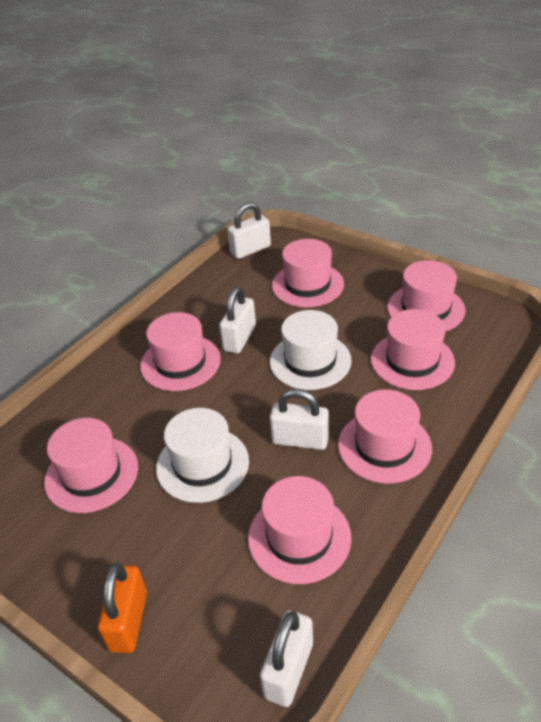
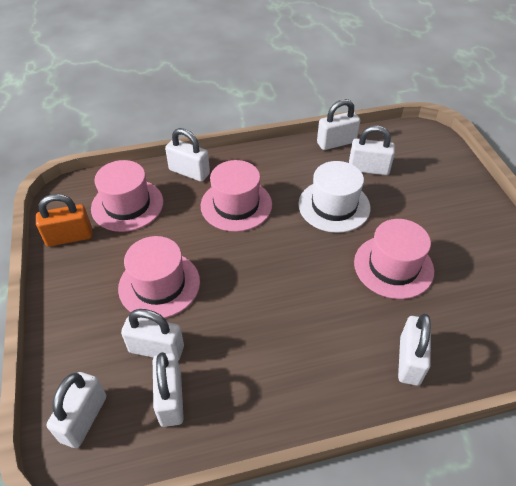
pink hat: [44,418,138,513] [140,312,221,391] [248,476,352,584] [272,239,344,307] [338,389,432,484] [371,309,455,390] [387,260,465,332] = 7 -> [91,160,163,232] [118,236,200,318] [201,160,272,232] [354,219,434,299] = 4
white hat: [156,408,249,503] [270,310,352,390] = 2 -> [298,161,370,233] = 1
white padlock: [219,286,256,354] [227,202,271,259] [260,610,313,707] [270,389,329,450] = 4 -> [46,372,106,448] [121,309,184,361] [153,352,184,427] [165,128,210,182] [317,99,360,150] [349,125,395,175] [398,314,431,386] = 7

